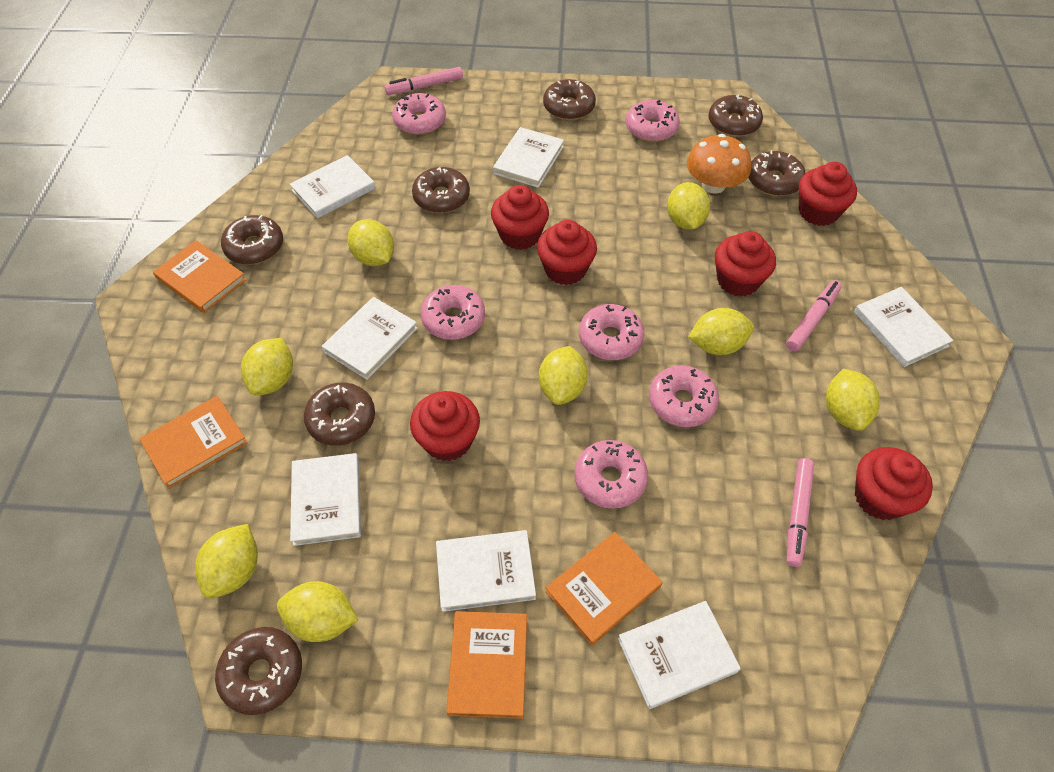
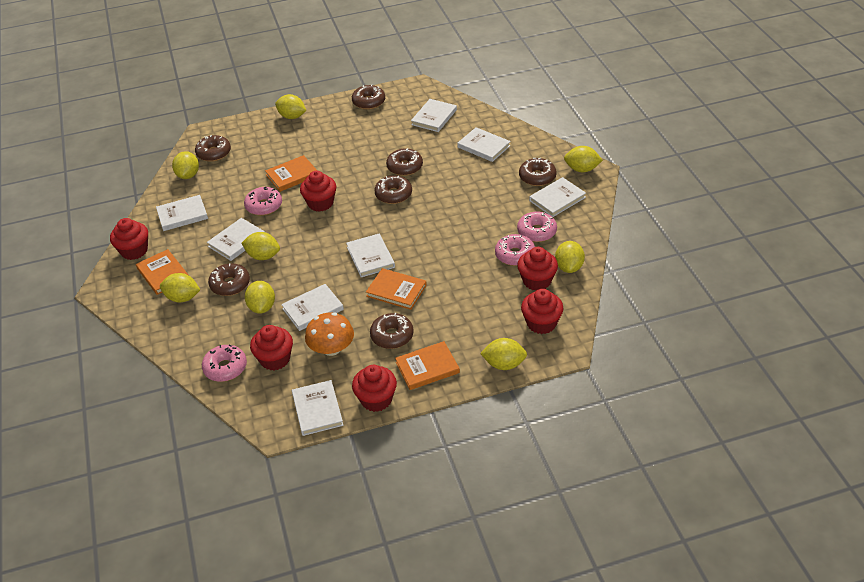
pink donut: [392,93,446,135] [421,285,485,340] [574,440,648,509] [579,304,645,360] [626,100,680,142] [649,365,719,427] = 6 -> [202,345,247,382] [244,186,282,216] [495,234,535,266] [517,211,557,242] = 4
pink marker: [385,67,463,95] [786,280,842,352] [787,458,814,567] = 3 -> none = 0
white book: [290,155,375,218] [290,453,361,546] [322,297,418,380] [436,530,536,612] [493,127,564,188] [618,601,741,709] [854,287,954,367] = 7 -> [156,195,208,231] [207,218,265,261] [281,284,344,331] [292,380,343,436] [346,233,395,277] [411,99,457,132] [457,127,511,162] [529,177,586,217] = 8

